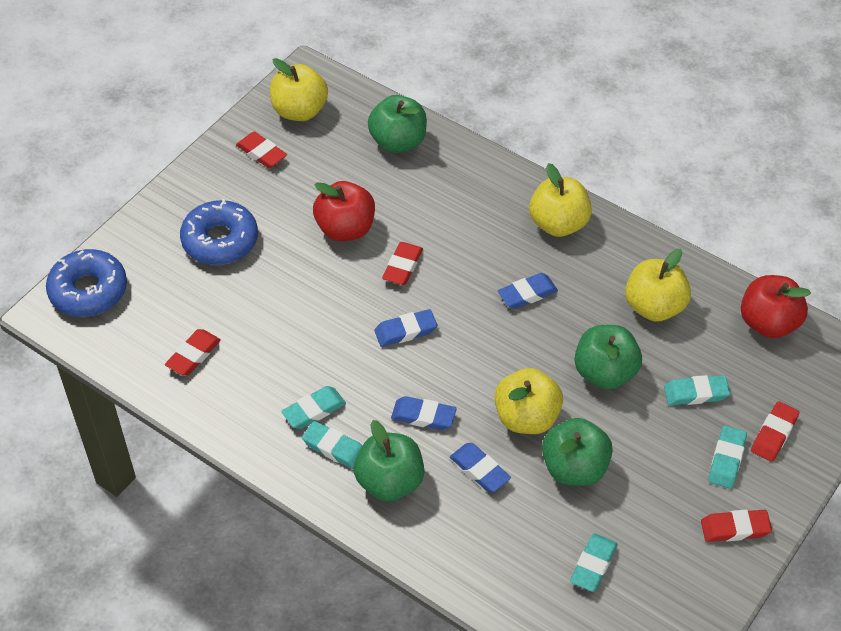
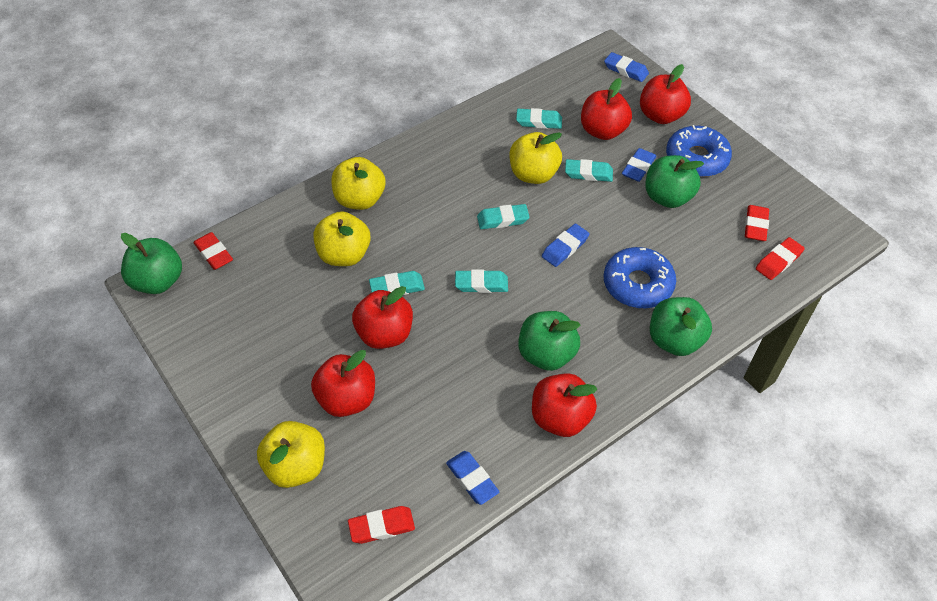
red apple: [313,181,375,241] [741,275,811,338] = 2 -> [311,350,375,417] [352,286,413,349] [532,373,597,437] [581,78,632,140] [640,64,691,124] = 5
red eraser: [165,329,221,376] [236,132,287,168] [382,242,423,285] [701,510,772,542] [751,401,799,462] = 5 -> [193,232,233,270] [348,506,415,544] [745,205,769,241] [756,237,805,280] = 4

